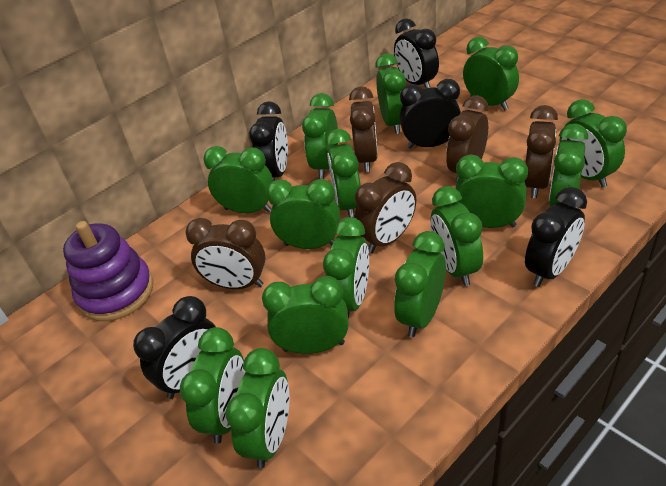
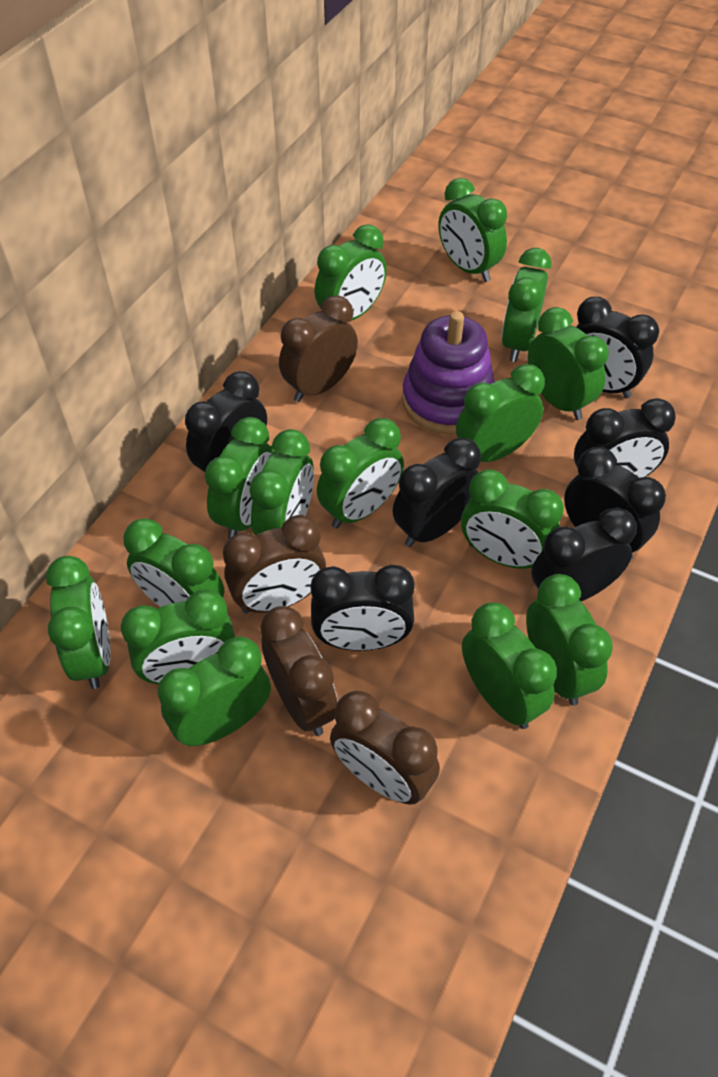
black clock: [133,296,216,399] [249,101,288,181] [394,18,439,88] [399,79,461,149] [525,187,587,287] = 5 -> [185,371,267,472] [311,565,414,651] [393,438,481,547] [531,507,637,601] [564,447,666,559] [574,398,676,478] [576,297,659,398] = 7
brown clock: [185,218,266,289] [349,86,378,172] [354,162,416,253] [446,95,488,183] [524,105,558,198] = 5 -> [223,515,326,613] [261,606,338,736] [279,295,358,402] [330,691,440,805] = 4

